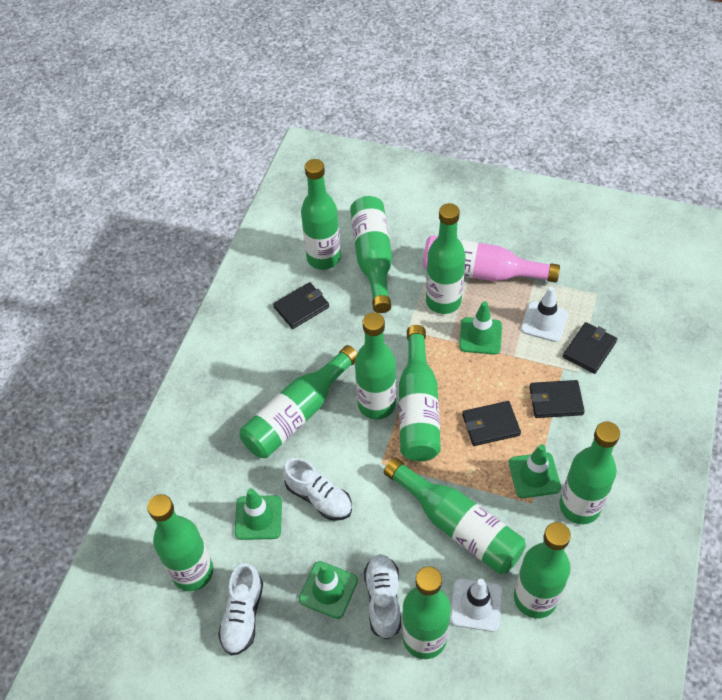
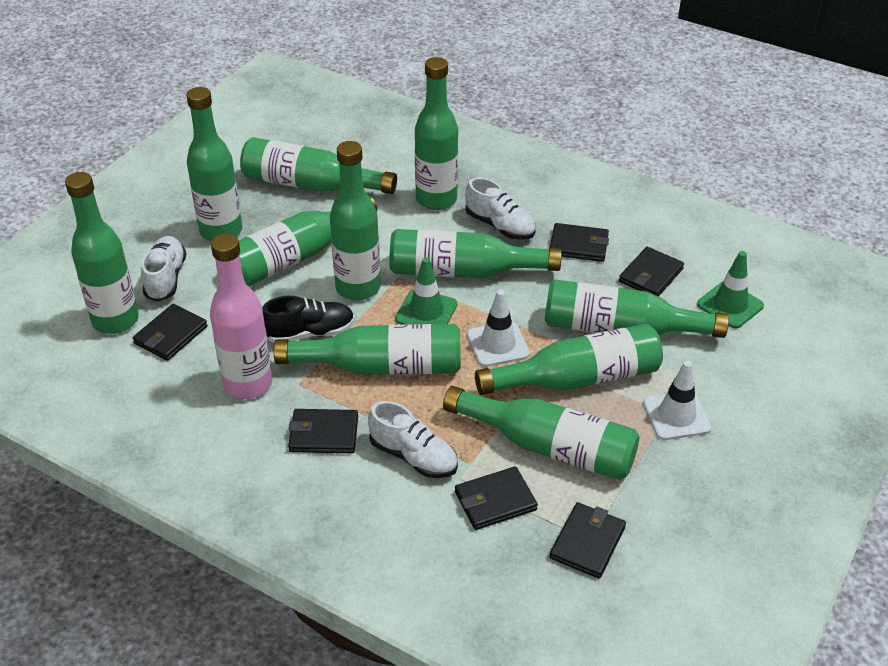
black shoe: none = 0 -> [262,296,355,343] = 1
black wallet: [273,282,329,329] [462,401,521,446] [529,380,585,418] [563,322,617,374] = 4 -> [133,304,208,361] [288,409,358,453] [455,466,538,530] [550,223,609,262] [550,502,626,579] [619,247,684,297] = 6
green traffic cone: [235,488,282,540] [299,561,358,619] [459,301,502,355] [509,444,561,498] = 4 -> [395,257,457,325] [697,251,764,329] = 2

